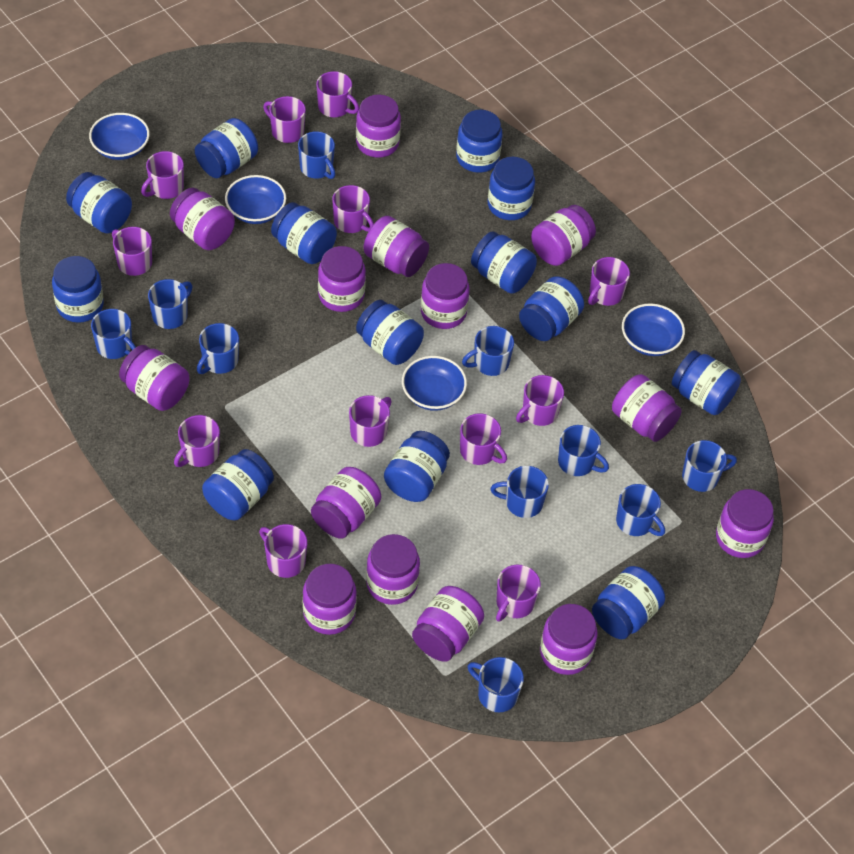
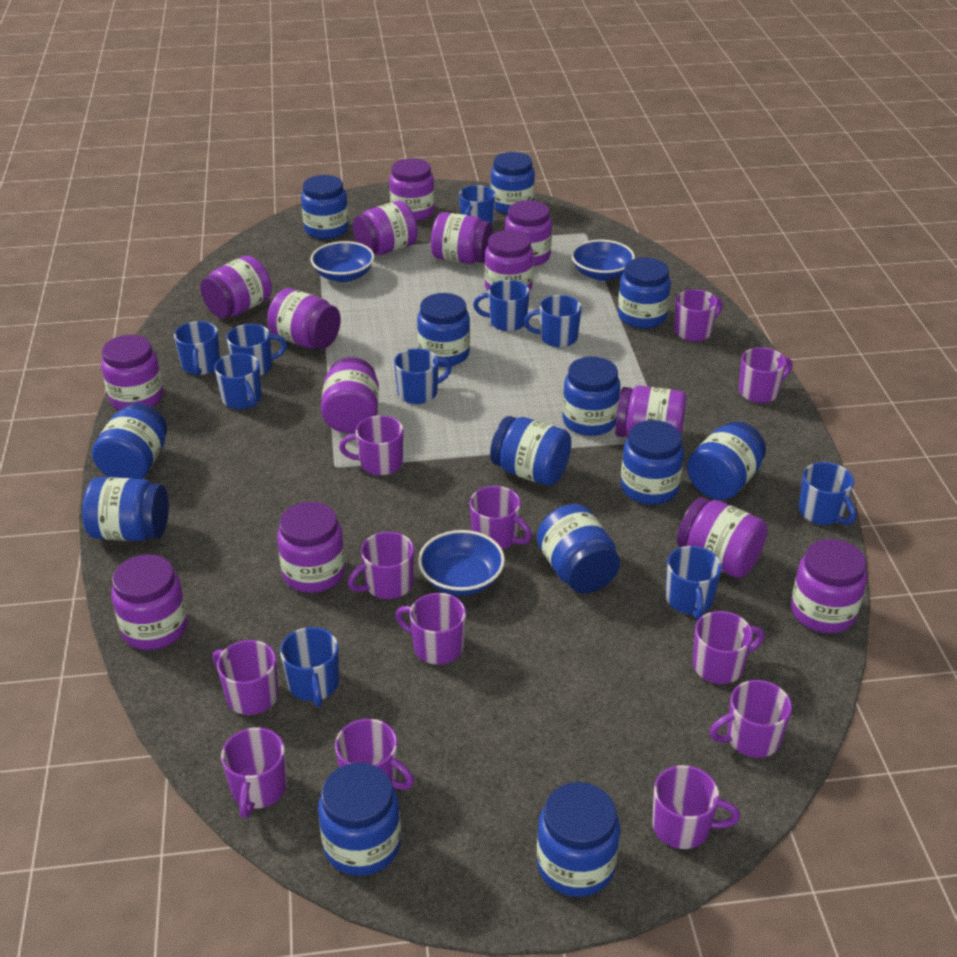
blue bowl: [89,113,150,160] [225,175,286,224] [402,356,467,411] [622,303,685,356] = 4 -> [311,241,375,282] [418,530,505,596] [571,240,635,281] = 3

